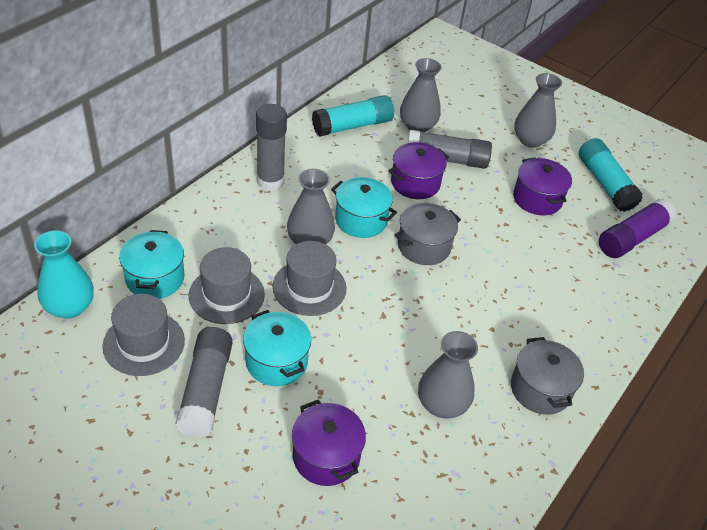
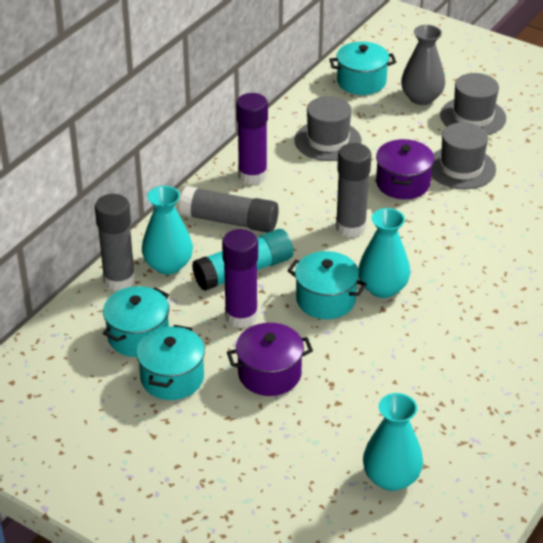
grey pot: [395,203,461,265] [511,337,584,415] = 2 -> none = 0
grey vase: [287,169,335,244] [400,58,442,132] [418,331,478,419] [514,73,562,148] = 4 -> [401,25,445,105] = 1
purple glue stick: [599,199,677,258] = 1 -> [222,229,258,328] [236,93,268,185] = 2
purple pot: [292,400,366,486] [388,142,449,199] [513,157,572,216] = 3 -> [227,323,313,396] [376,139,434,199] = 2
turquoise glue stick: [312,95,394,137] [579,138,643,212] = 2 -> [192,229,293,291] = 1
turquoise pot: [119,230,184,299] [243,310,311,386] [331,177,397,238] = 3 -> [103,286,169,357] [136,325,205,400] [287,251,367,319] [329,42,396,95] = 4
turquoise vase: [34,230,94,319] = 1 -> [142,186,193,275] [358,208,410,298] [363,393,423,491] = 3

